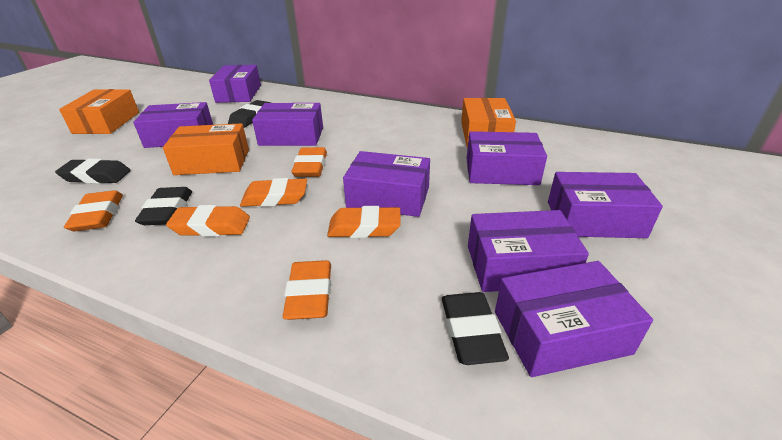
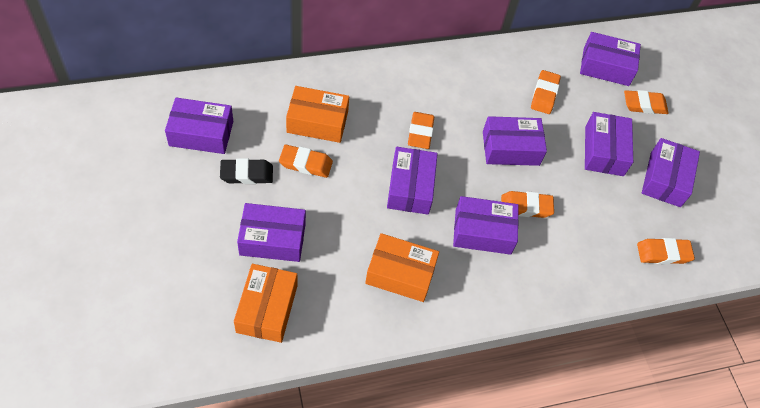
black eraser: [55,159,131,184] [135,187,192,225] [228,100,271,128] [442,292,509,365] = 4 -> [220,158,273,184] = 1

